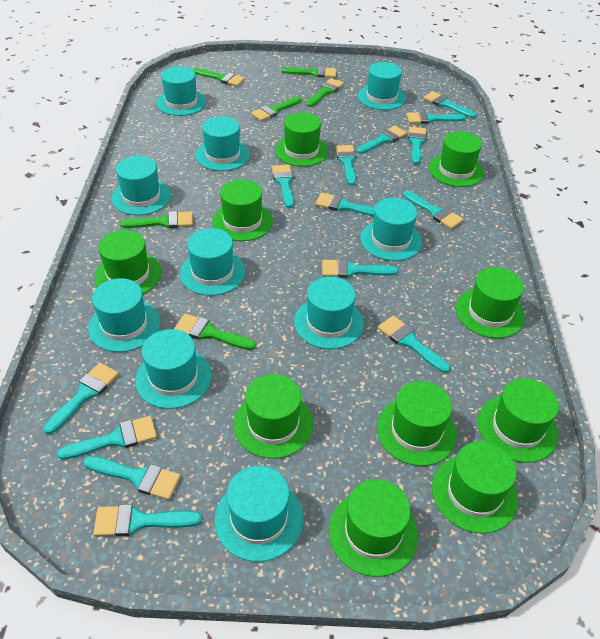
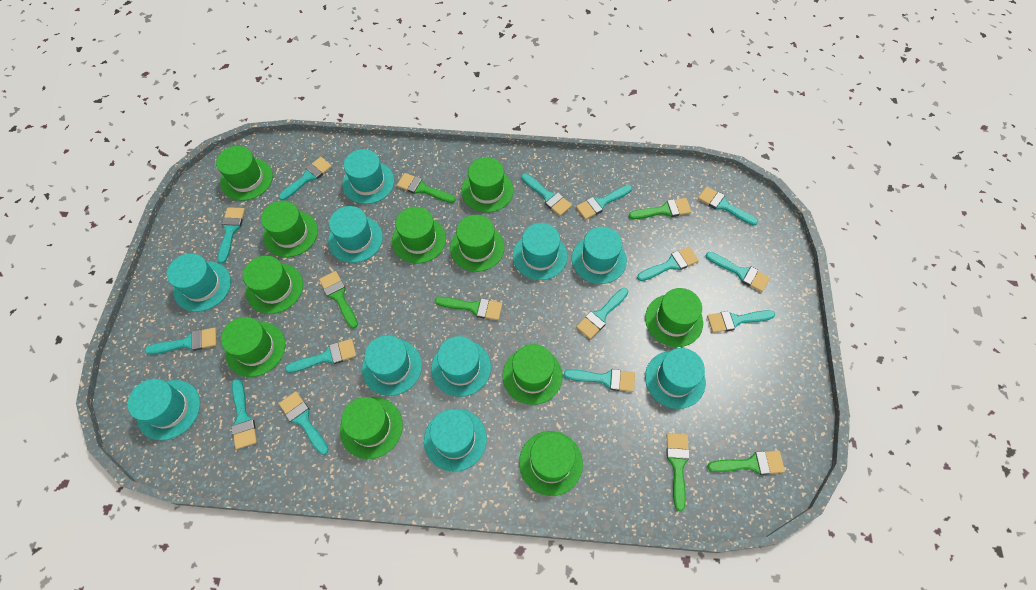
green hat: [94,230,162,294] [212,179,273,241] [234,374,313,459] [275,113,329,167] [329,479,418,577] [377,381,457,466] [429,131,484,187] [432,441,518,534] [456,267,525,338] [478,378,559,463] = 10 -> [216,146,273,201] [221,317,285,377] [243,256,303,314] [261,201,318,257] [340,397,403,459] [392,207,446,263] [450,215,505,272] [461,157,513,213] [503,344,563,405] [519,431,583,496] [645,288,703,347] = 11

